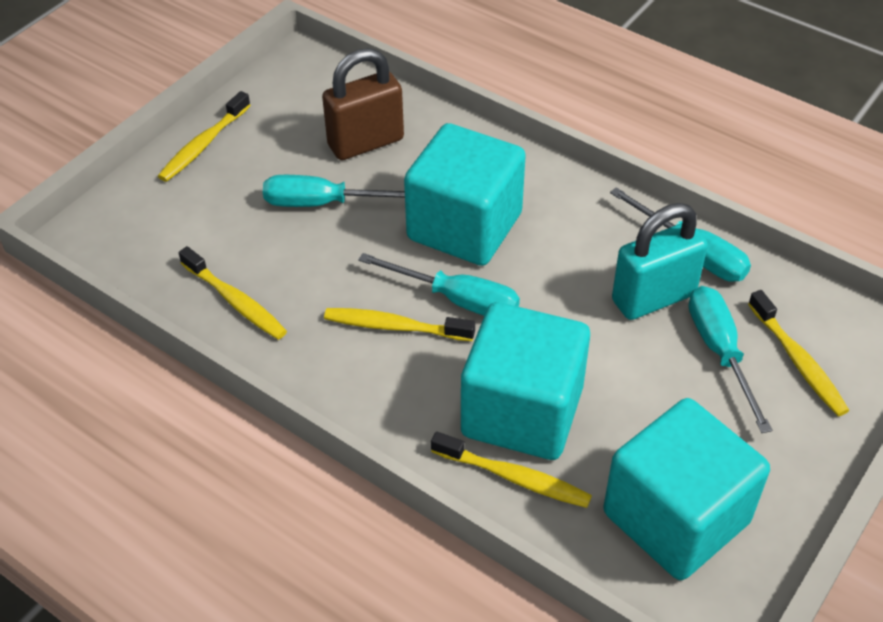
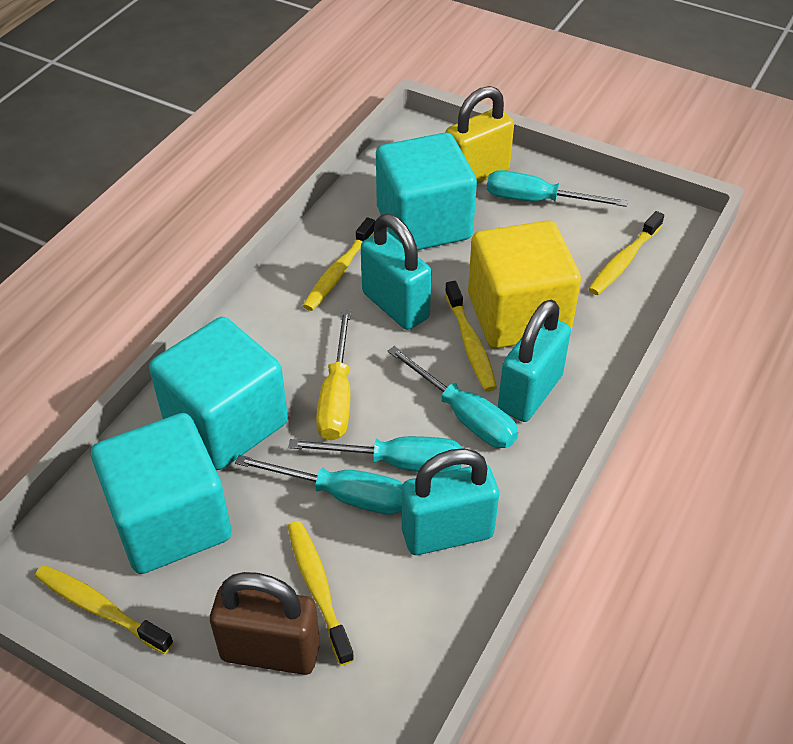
turquoise padlock: [612,203,708,320] = 1 -> [361,214,431,330] [402,448,499,555] [498,300,571,422] = 3
yellow cube: none = 0 -> [468,220,581,349] = 1
yellow padlock: none = 0 -> [445,86,514,184] = 1
yellow screwdriver: none = 0 -> [316,310,351,440] = 1

